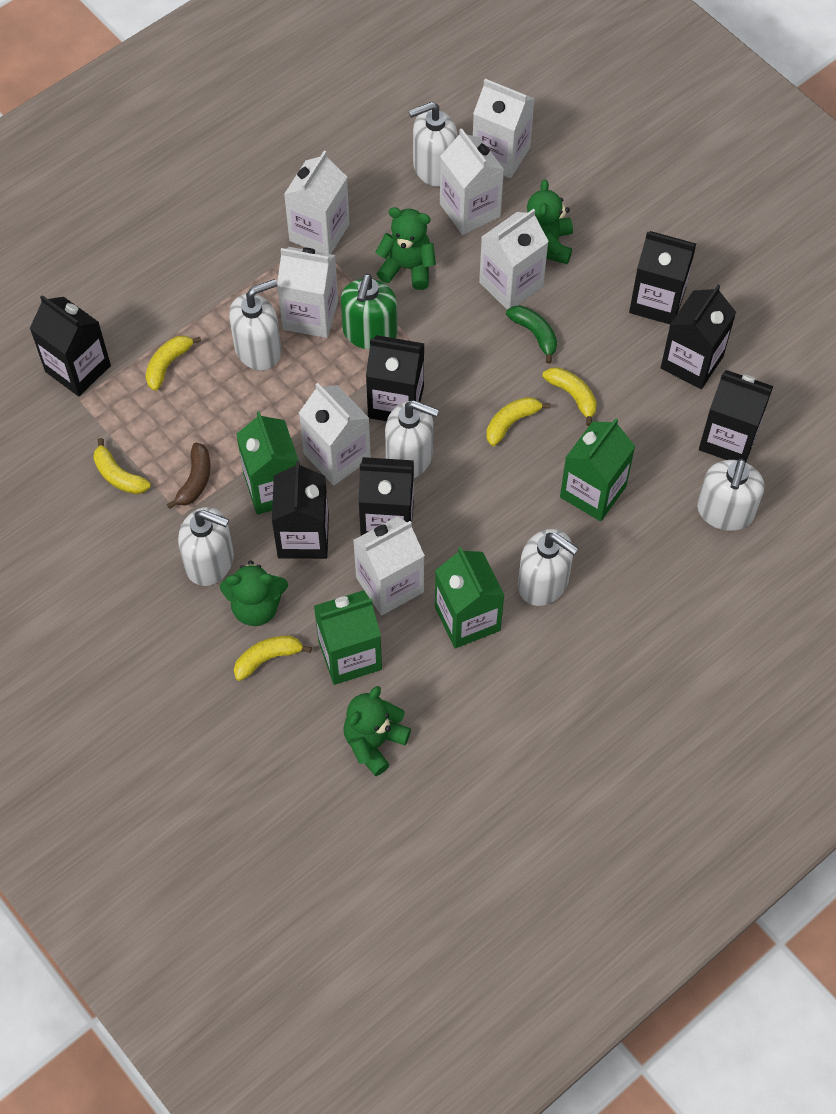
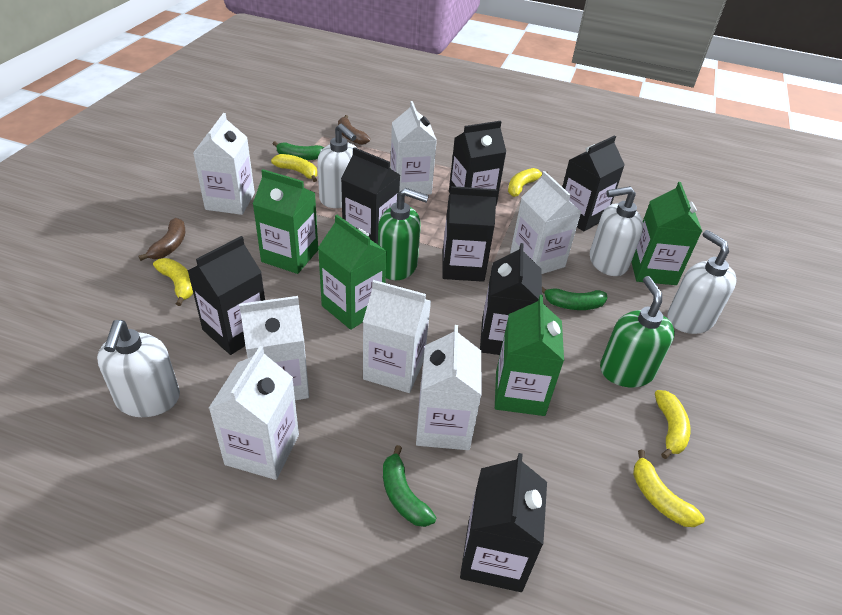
brown banana: [167,443,211,509] = 1 -> [138,218,185,261] [338,115,370,145] = 2
green banana: [506,306,557,364] = 1 -> [273,141,324,160] [383,445,437,527] [542,287,607,310] = 3
green soap dispenser: [341,274,397,350] = 1 -> [378,188,429,280] [600,276,675,388] = 2
green teddy bear: [220,560,288,626] [343,686,411,776] [376,207,436,290] [527,179,573,264] = 4 -> none = 0
white soap dispenser: [178,507,234,586] [229,279,281,371] [385,401,439,478] [409,102,458,187] [518,529,579,606] [697,459,764,531] = 6 -> [97,320,180,417] [317,124,358,208] [590,186,644,276] [667,230,737,334] = 4

